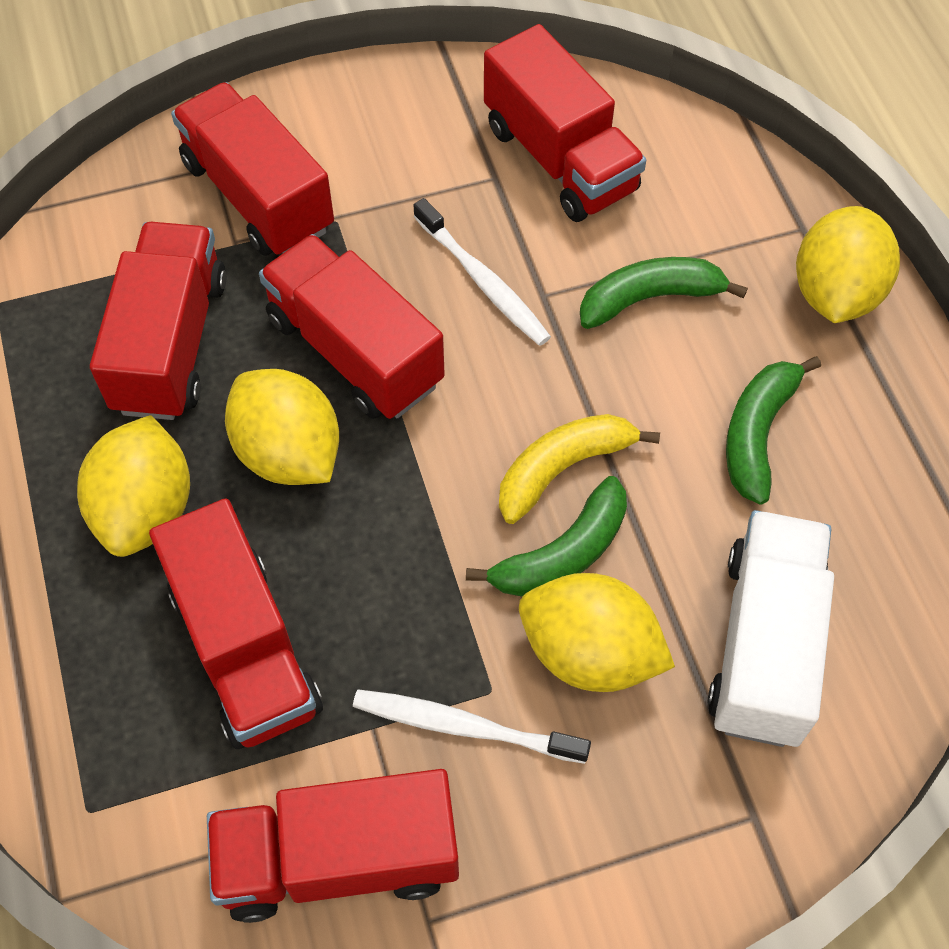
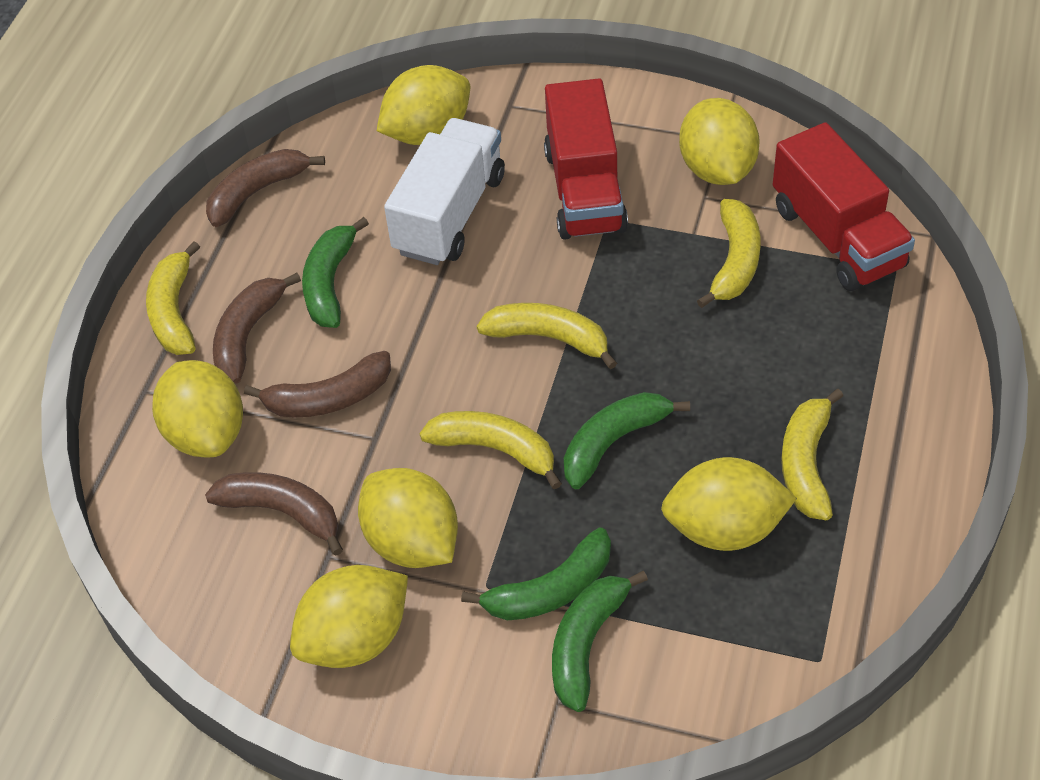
brown banana: none = 0 -> [205,472,343,556] [206,149,325,227] [213,273,301,384] [244,351,391,417] = 4
green banana: [466,476,627,596] [580,257,748,329] [726,356,821,504] = 3 -> [302,217,369,328] [461,528,611,621] [552,571,648,712] [564,392,690,489] = 4
red truck: [90,222,226,420] [149,498,323,749] [171,82,334,256] [207,769,459,923] [259,234,445,419] [484,24,646,222] = 6 -> [544,78,628,240] [773,122,915,291] = 2
white toothbrush: [353,689,591,764] [414,198,551,346] = 2 -> none = 0
yellow banana: [499,414,660,524] = 1 -> [146,241,200,355] [419,411,562,489] [476,303,617,369] [697,199,761,308] [781,389,843,520] = 5
yellow lemon: [77,415,190,557] [225,369,339,485] [519,573,675,692] [796,206,900,323] = 4 -> [152,360,243,457] [290,565,408,668] [358,468,458,568] [377,65,470,145] [661,457,797,551] [679,98,760,185] = 6

